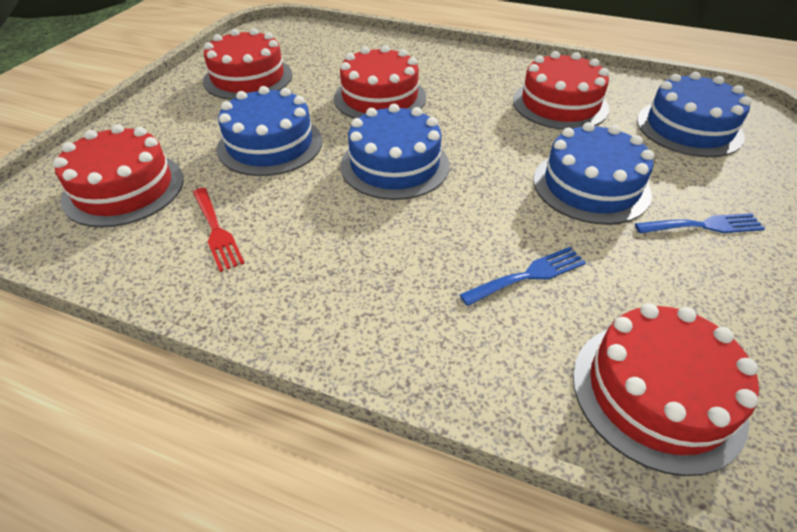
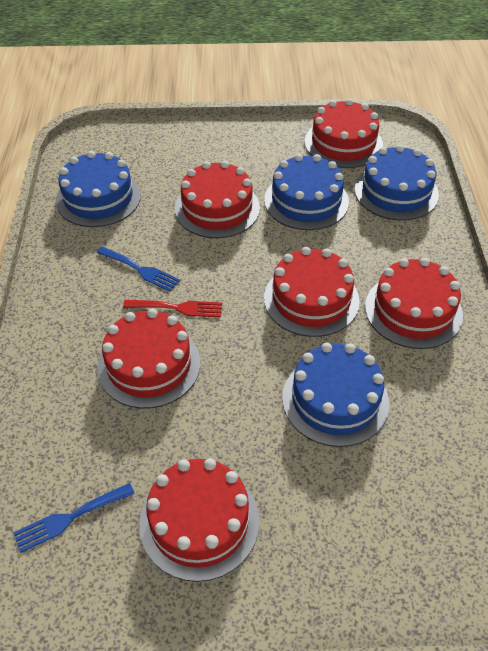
red cake: [53,124,184,227] [203,28,292,100] [334,45,426,119] [513,51,609,130] [573,303,759,476] = 5 -> [97,309,200,409] [139,458,260,582] [175,161,260,238] [264,247,360,337] [305,99,383,168] [365,258,463,349] = 6

